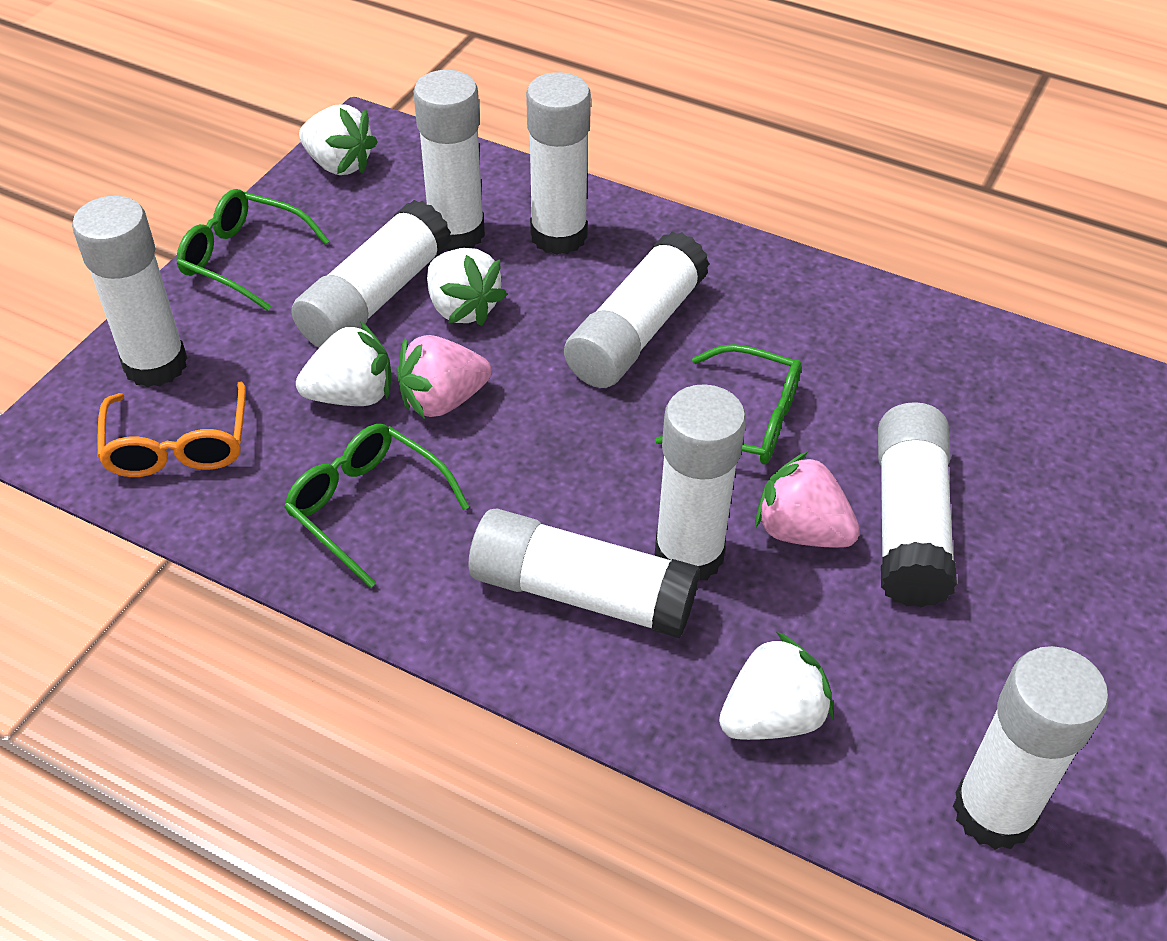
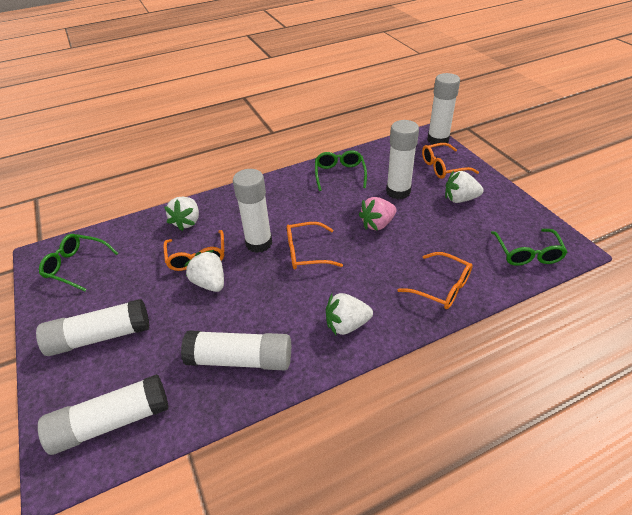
orange glasses: [97,381,246,477] = 1 -> [163,230,224,271] [287,222,343,269] [397,252,473,309] [422,143,479,179] = 4
pink strawberry: [397,335,492,419] [755,452,860,548] = 2 -> [359,197,397,231] = 1
white glue stick: [72,196,187,387] [291,200,451,348] [413,70,485,251] [469,508,700,638] [526,72,591,255] [564,232,710,388] [654,384,746,581] [878,402,957,607] [953,646,1109,850] = 9 -> [36,299,149,356] [38,374,168,455] [181,330,291,370] [233,169,272,253] [386,120,419,199] [427,73,460,146] = 6

